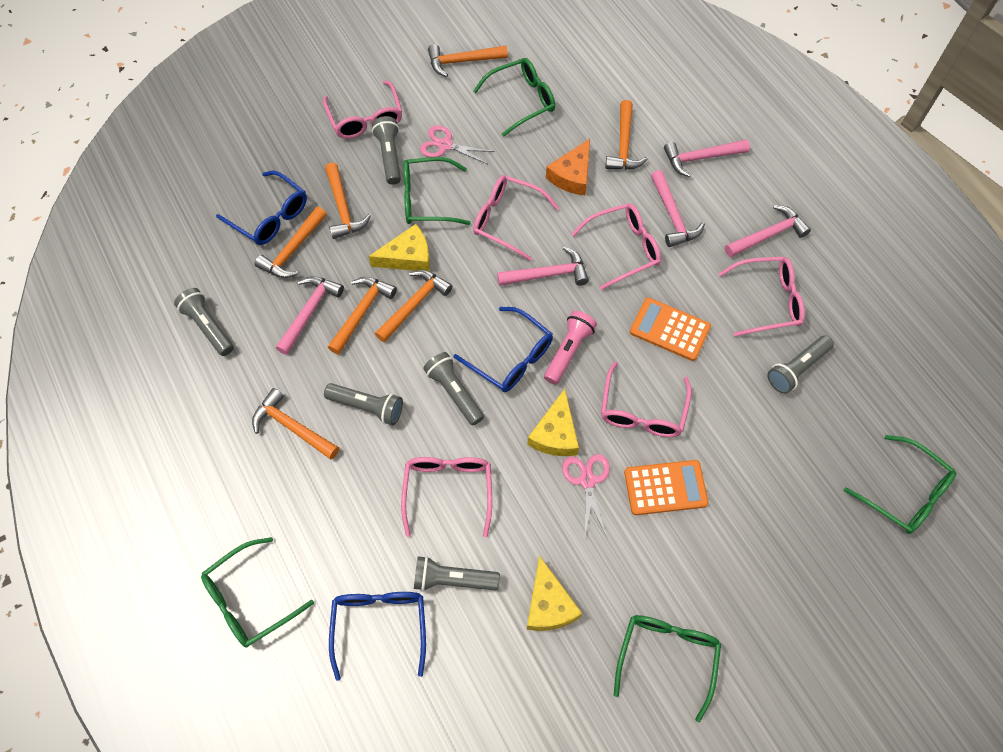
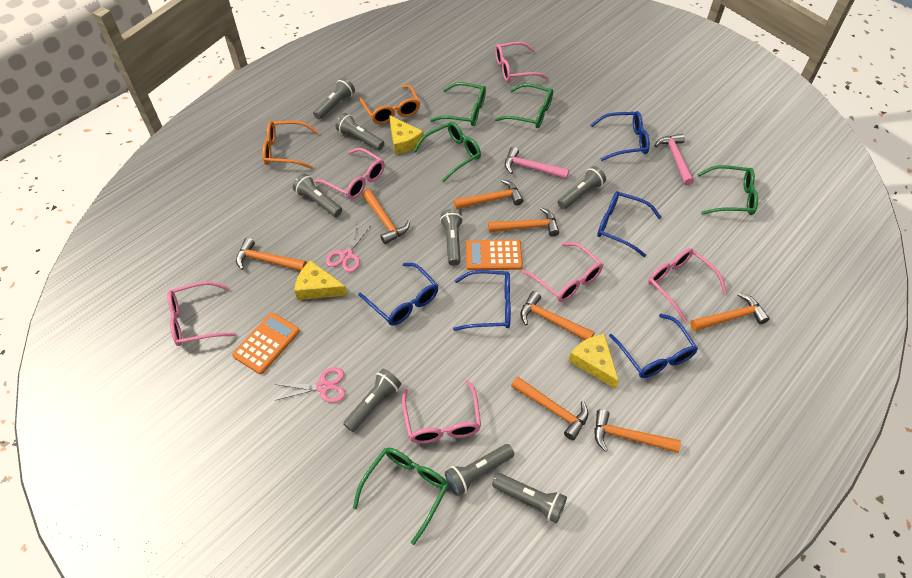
blue glasses: [216,170,307,245] [329,592,426,681] [453,307,553,392] = 3 -> [358,263,438,326] [453,270,511,331] [591,111,650,161] [597,191,662,257] [609,314,698,378] = 5
grey flashlight: [174,288,234,356] [324,383,403,425] [372,116,401,185] [414,556,500,591] [423,352,484,426] [767,335,834,394] = 6 -> [293,174,342,217] [313,78,355,120] [336,113,384,150] [343,369,401,432] [440,209,463,266] [445,444,514,496] [492,473,567,523] [558,166,606,209] = 8
orange cheese: [546,139,590,195] = 1 -> none = 0
orange glasses: none = 0 -> [262,121,319,169] [359,85,420,124] = 2
orange hammer: [252,388,339,460] [254,207,327,278] [325,163,371,239] [328,277,397,355] [375,270,453,343] [428,44,508,77] [605,100,648,170] = 7 -> [236,238,307,271] [362,189,410,244] [454,179,523,209] [488,207,559,237] [511,376,589,440] [520,291,594,340] [594,409,681,453] [690,293,769,331] = 8
pink flashlight: [544,311,597,385] = 1 -> none = 0
pink hammer: [276,276,344,355] [497,246,589,286] [651,170,705,247] [664,139,750,177] [725,205,811,257] = 5 -> [505,147,569,179] [654,134,694,185] = 2

